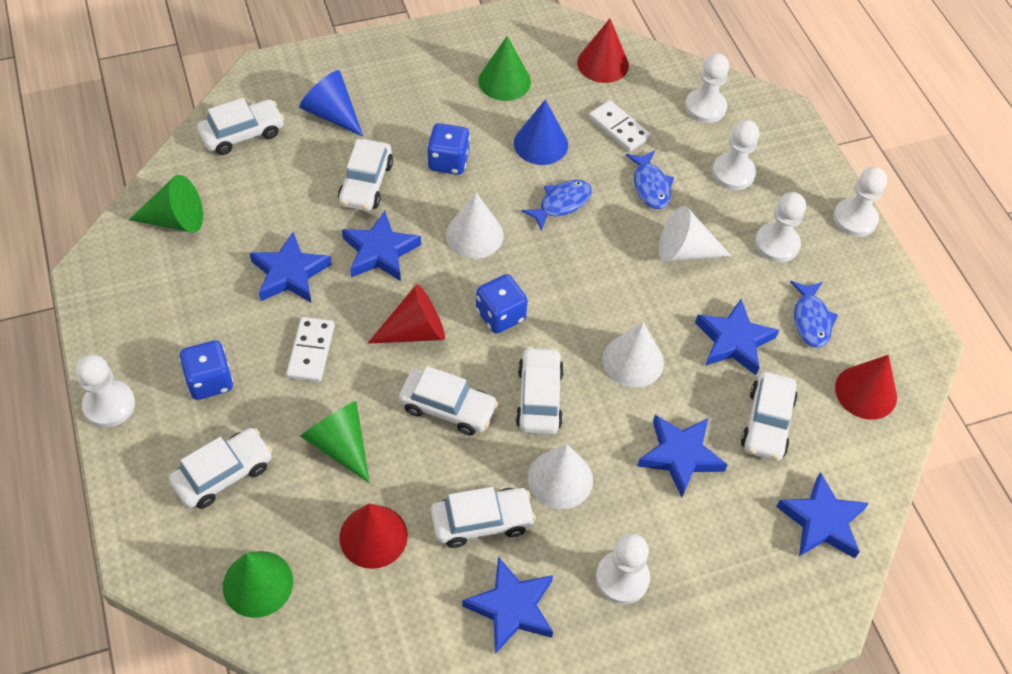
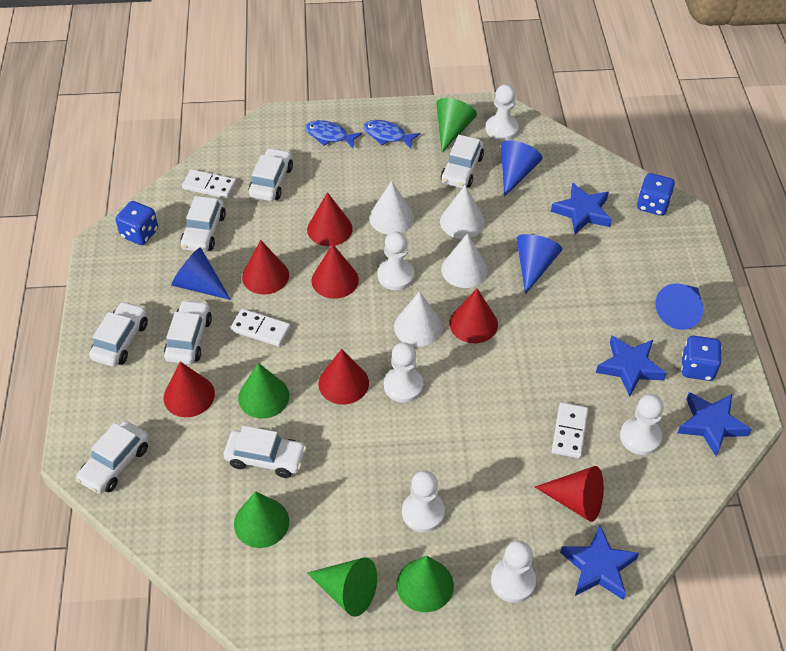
blue cone: [299,70,363,136] [514,99,568,165] = 2 -> [171,247,231,300] [501,140,543,197] [517,234,562,294] [655,283,703,330] = 4
blue fish: [521,180,592,231] [626,150,674,209] [790,281,838,348] = 3 -> [305,120,362,148] [363,120,420,149] = 2
blue star: [249,232,332,302] [342,211,421,281] [462,557,553,654] [637,415,728,498] [695,299,779,375] [776,472,869,558] = 6 -> [551,183,612,234] [560,525,639,600] [596,335,667,397] [678,392,752,456] = 4
green cone: [129,175,203,233] [223,551,293,618] [300,401,370,483] [478,36,531,101] = 4 -> [234,491,289,548] [238,363,289,419] [307,557,377,617] [396,556,454,612] [436,98,477,152] = 5
red cone: [339,503,408,569] [368,284,445,344] [577,19,629,83] [835,355,897,420] = 4 -> [164,362,215,417] [242,240,289,295] [307,192,353,246] [312,244,359,299] [318,349,369,405] [449,289,498,343] [535,466,604,522] = 7
white domino: [286,317,335,382] [589,100,651,152] = 2 -> [182,169,236,199] [230,309,291,347] [552,402,588,458] = 3

